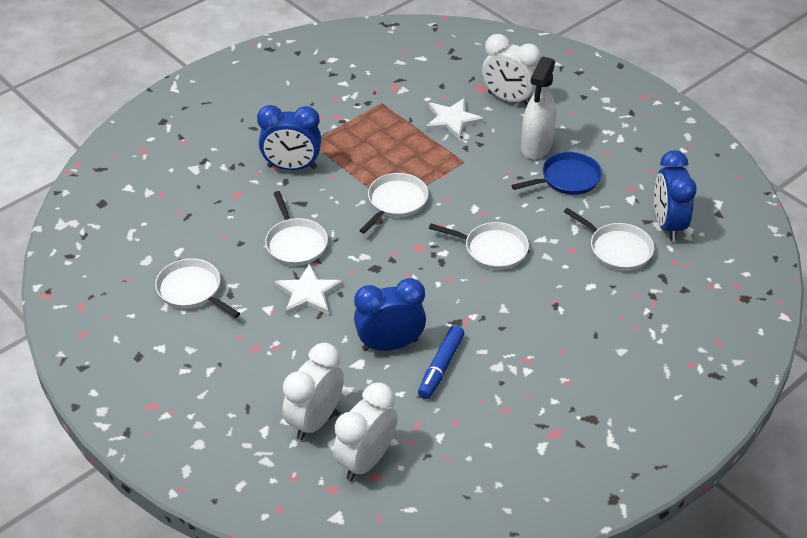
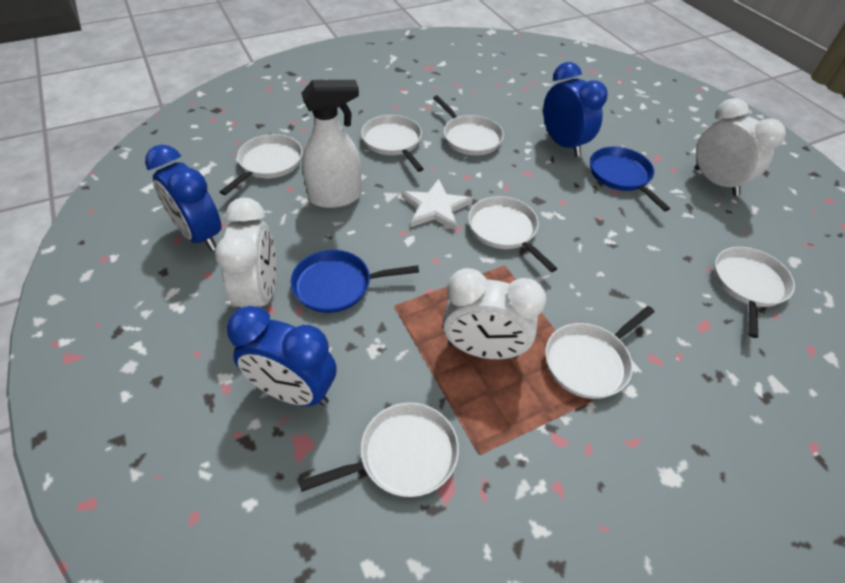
blue marker: [418,325,465,399] = 1 -> none = 0
blue pan: [511,152,602,195] = 1 -> [290,250,419,313] [590,147,670,211] = 2
white pan: [155,258,240,318] [265,191,328,266] [359,173,428,234] [429,222,529,270] [564,208,654,271] = 5 -> [220,134,303,195] [299,402,459,497] [361,115,424,172] [433,95,504,155] [468,196,558,272] [545,306,654,399] [714,247,795,338] = 7
white star: [274,263,343,315] [425,98,484,140] = 2 -> [401,179,473,231] = 1

